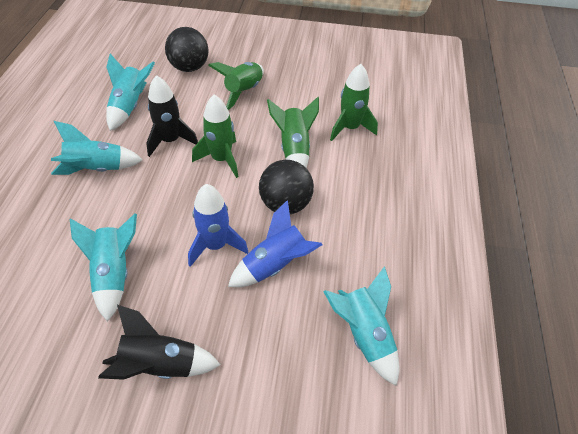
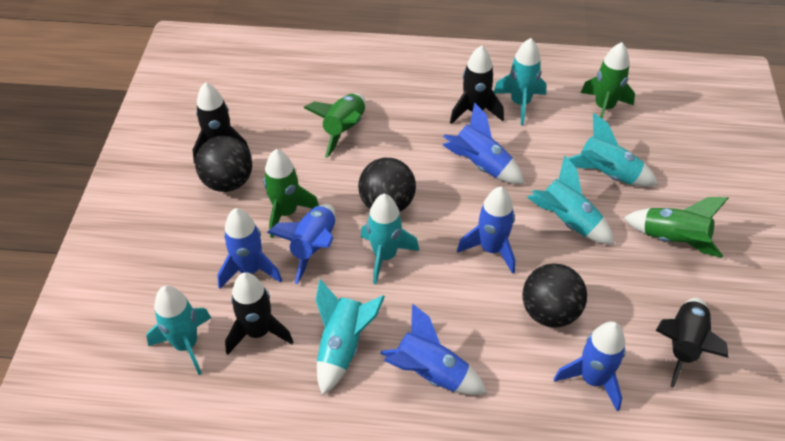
black ball: [165,27,209,72] [259,160,314,214] = 2 -> [195,136,252,192] [358,158,416,212] [522,263,587,328] = 3
black rocket: [98,305,221,380] [146,75,198,157] = 2 -> [193,82,250,163] [225,272,293,355] [450,45,504,124] [656,298,728,388] = 4
blue rocket: [188,184,248,267] [228,200,322,287] = 2 -> [217,208,282,289] [267,204,335,284] [380,303,487,395] [443,102,524,184] [457,187,515,274] [554,321,626,411] = 6
turquoise rocket: [51,121,143,175] [70,213,137,322] [106,54,155,131] [323,266,399,386] = 4 -> [146,285,211,375] [316,279,385,396] [361,194,419,284] [494,38,547,125] [527,155,615,245] [568,113,658,187] = 6

